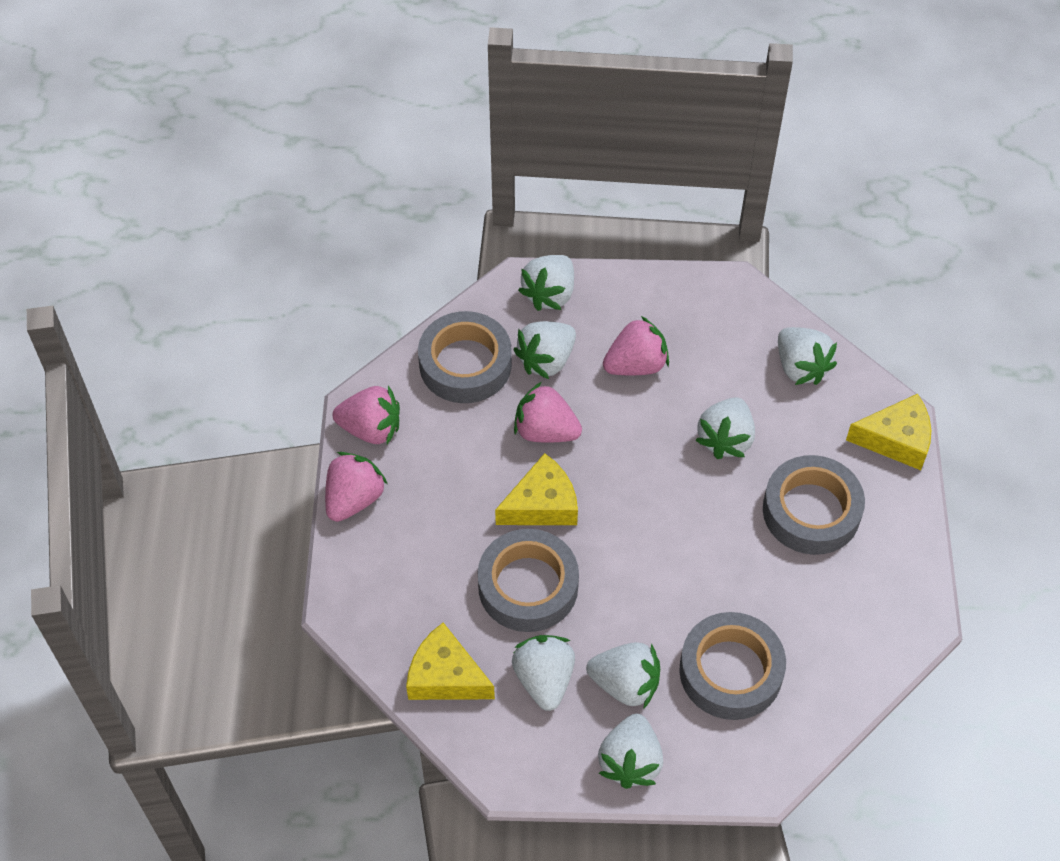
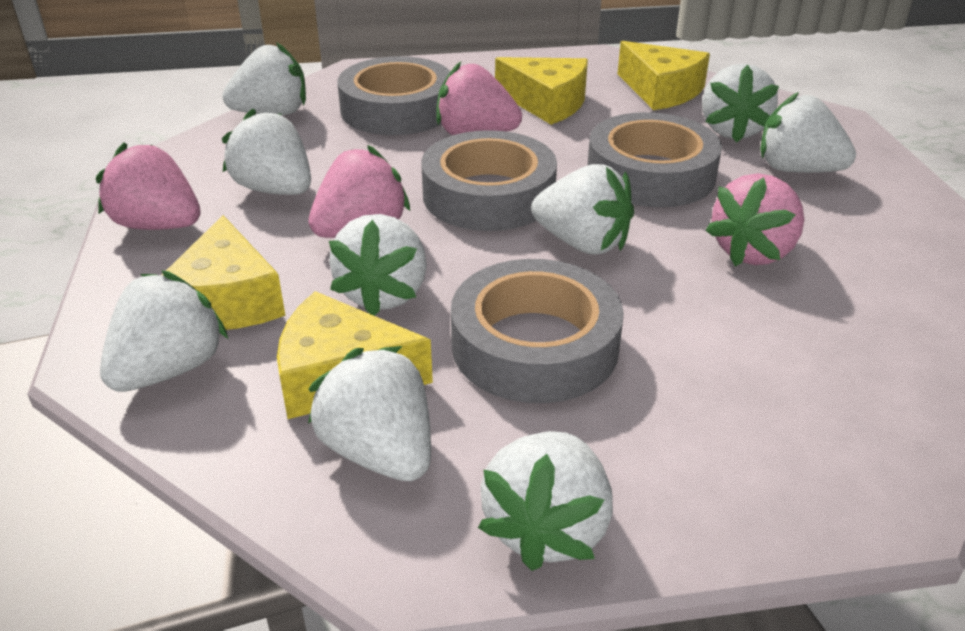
white strawberry: [512,635,575,711] [513,321,576,379] [518,255,574,311] [586,642,660,708] [598,714,663,789] [695,397,755,459] [778,327,837,385] = 7 -> [100,270,228,392] [222,42,306,115] [222,108,311,195] [308,346,431,481] [329,214,427,316] [478,431,613,571] [531,164,634,255] [702,63,779,143] [760,92,856,173] = 9
yellow cheese: [406,623,495,700] [495,453,578,525] [846,394,931,470] = 3 -> [162,215,286,330] [277,291,433,419] [495,57,588,125] [618,41,710,110] = 4

